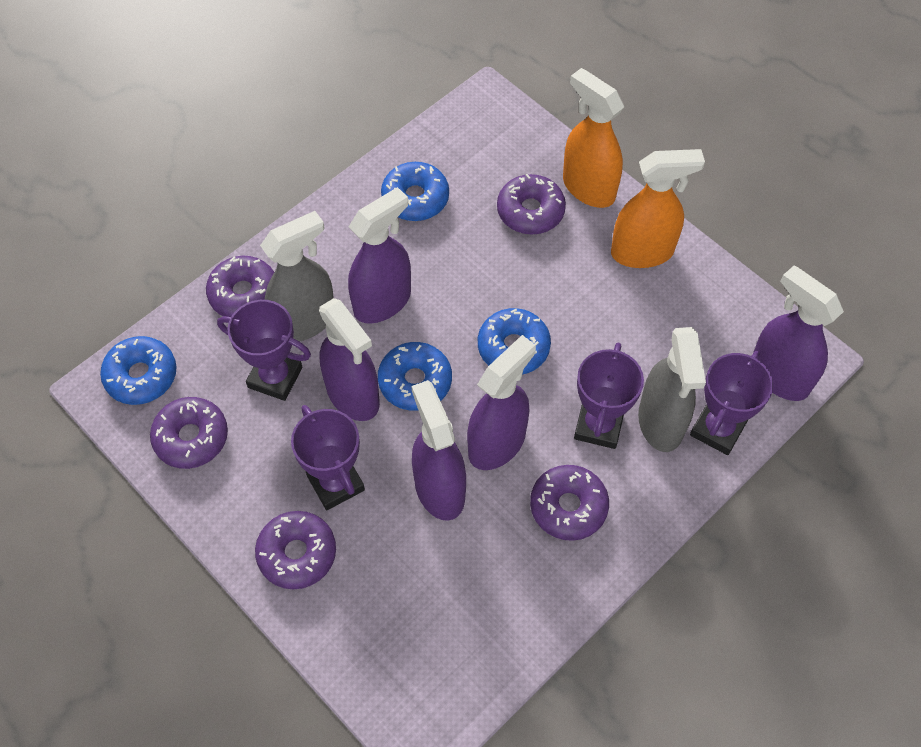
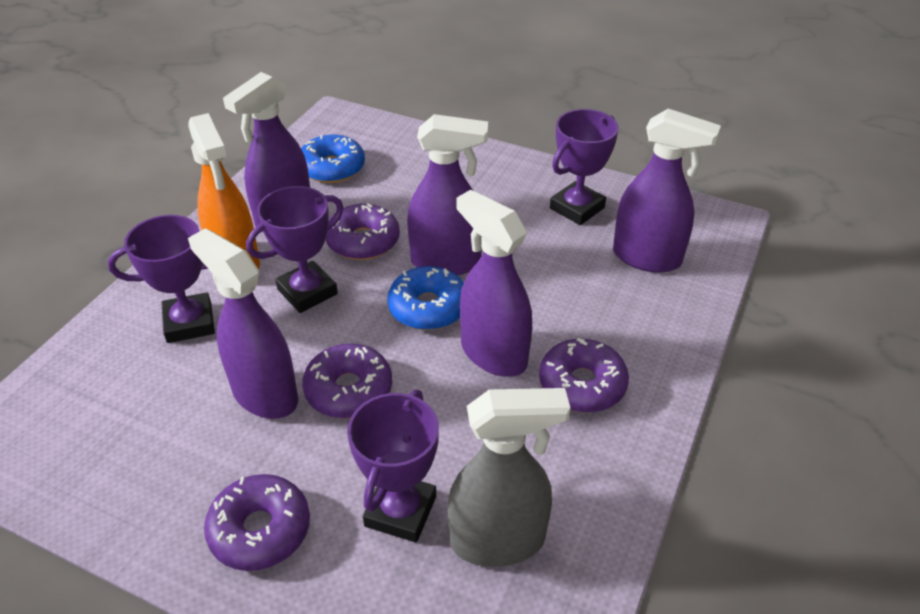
blue donut: [100,336,177,405] [378,342,452,411] [381,162,449,221] [478,308,551,374] = 4 -> [301,135,365,183] [387,266,464,330] = 2
grey spray bottle: [260,211,334,341] [638,327,706,452] = 2 -> [448,388,570,567] = 1
orange spray bottle: [563,68,624,208] [611,149,705,268] = 2 -> [189,113,260,269] = 1
purple donut: [150,397,228,469] [206,256,274,317] [255,511,336,589] [497,174,566,235] [530,465,609,541] = 5 -> [204,474,310,571] [302,344,392,418] [326,203,400,260] [539,338,629,412] = 4

